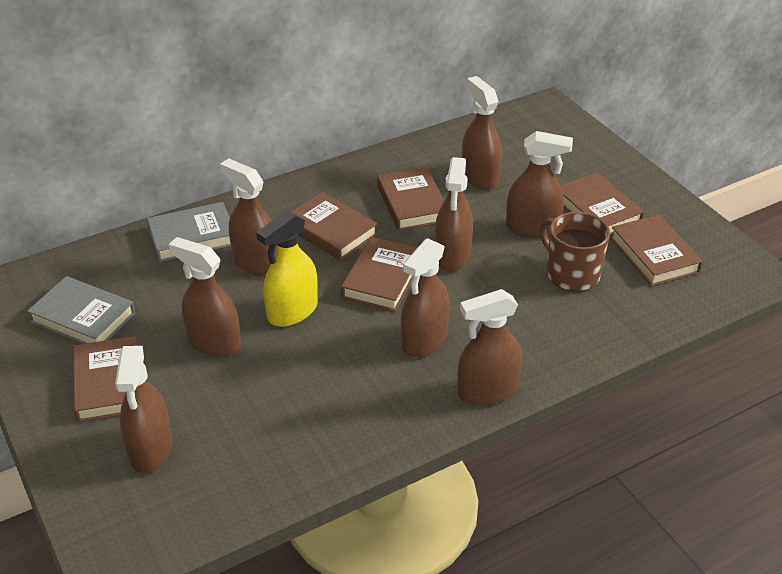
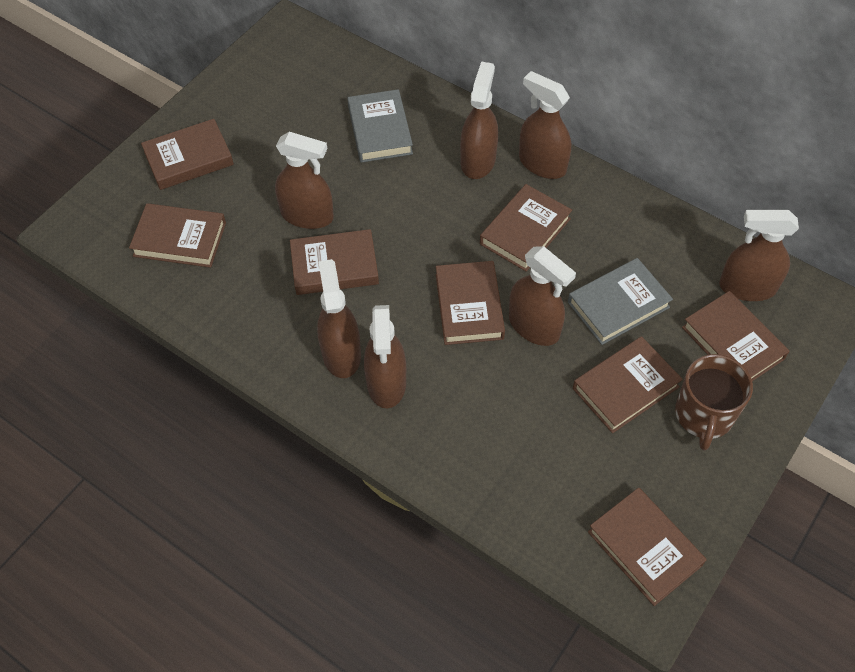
brown book: [73,336,137,422] [291,192,378,261] [341,237,417,312] [377,167,445,231] [560,172,644,235] [610,215,703,286] = 6 -> [129,203,226,268] [141,119,234,190] [290,229,379,295] [436,261,505,345] [480,184,572,272] [573,336,683,433] [588,488,707,606] [682,291,790,381] = 8
brown spray bottle: [115,346,172,473] [168,237,241,357] [220,159,278,276] [401,238,450,357] [435,157,473,271] [457,289,522,406] [462,76,502,190] [506,131,573,238] = 8 -> [275,132,334,229] [317,259,361,378] [364,305,406,408] [460,62,498,179] [509,246,576,346] [519,71,571,179] [719,210,799,301] = 7
yellow spray bottle: [256,211,318,327] = 1 -> none = 0

